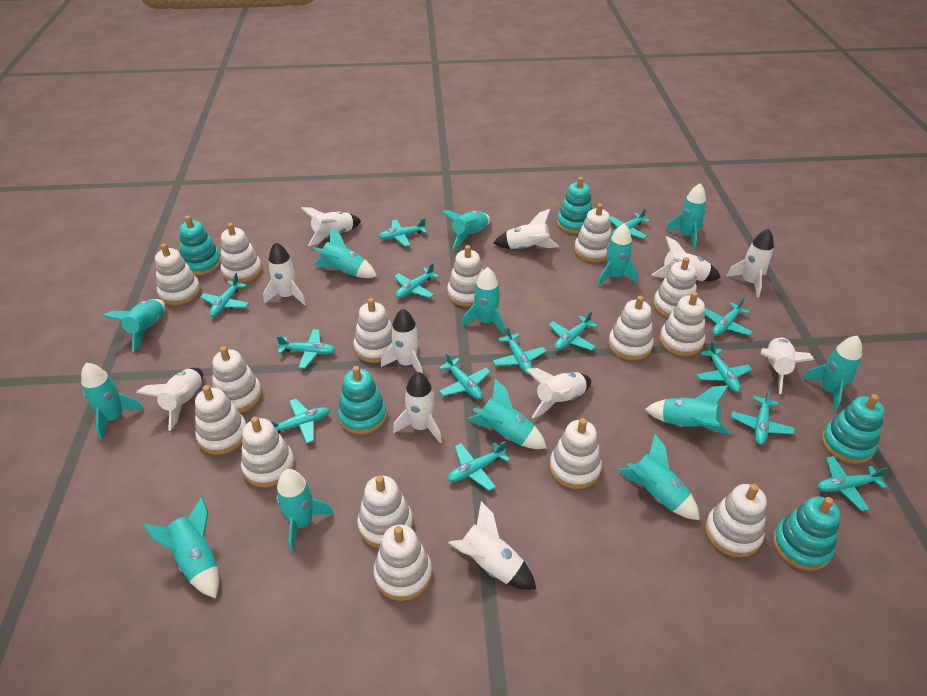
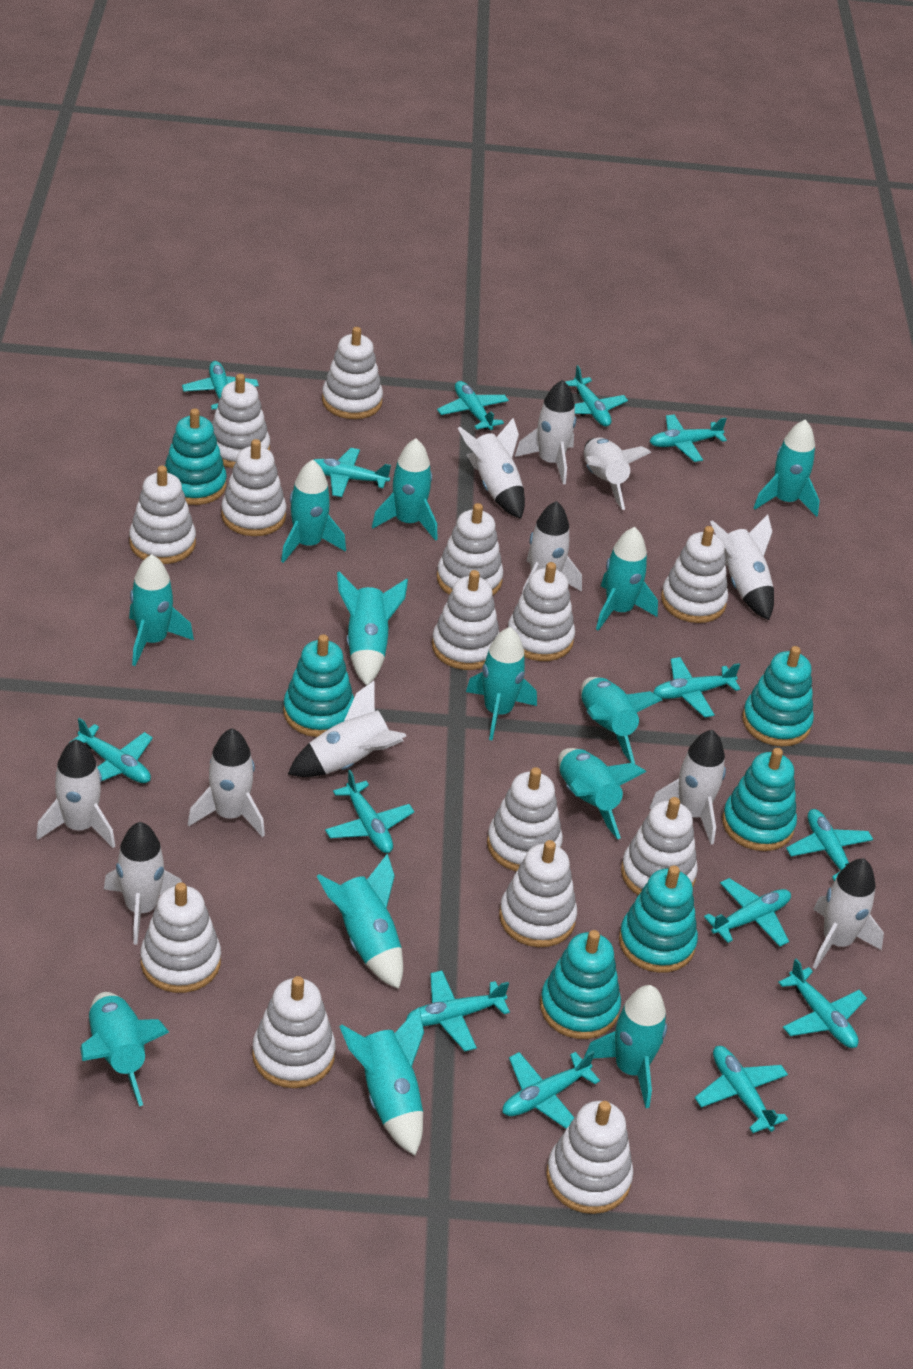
turquoise stacking toy: [179,216,221,276] [338,366,387,434] [557,177,593,234] [773,496,841,571] [822,394,885,464] = 5 -> [165,408,227,505] [283,634,354,737] [540,930,621,1039] [619,866,698,973] [722,748,797,851] [742,646,814,746] = 6
white stacking toy: [155,244,201,305] [195,385,246,455] [212,346,262,413] [221,223,262,283] [241,417,295,488] [354,298,392,363] [357,475,413,548] [374,525,432,601] [447,245,483,307] [549,418,602,489] [574,203,612,262] [608,296,654,360] [653,257,696,318] [659,292,705,356] [705,484,767,558] = 15 -> [129,466,196,564] [140,882,221,993] [212,374,270,468] [221,439,287,536] [252,976,336,1088] [322,327,383,419] [432,570,500,670] [437,503,504,596] [487,767,563,871] [499,840,577,947] [508,562,575,661] [546,1101,633,1214] [621,797,698,895] [661,526,728,623] = 14

